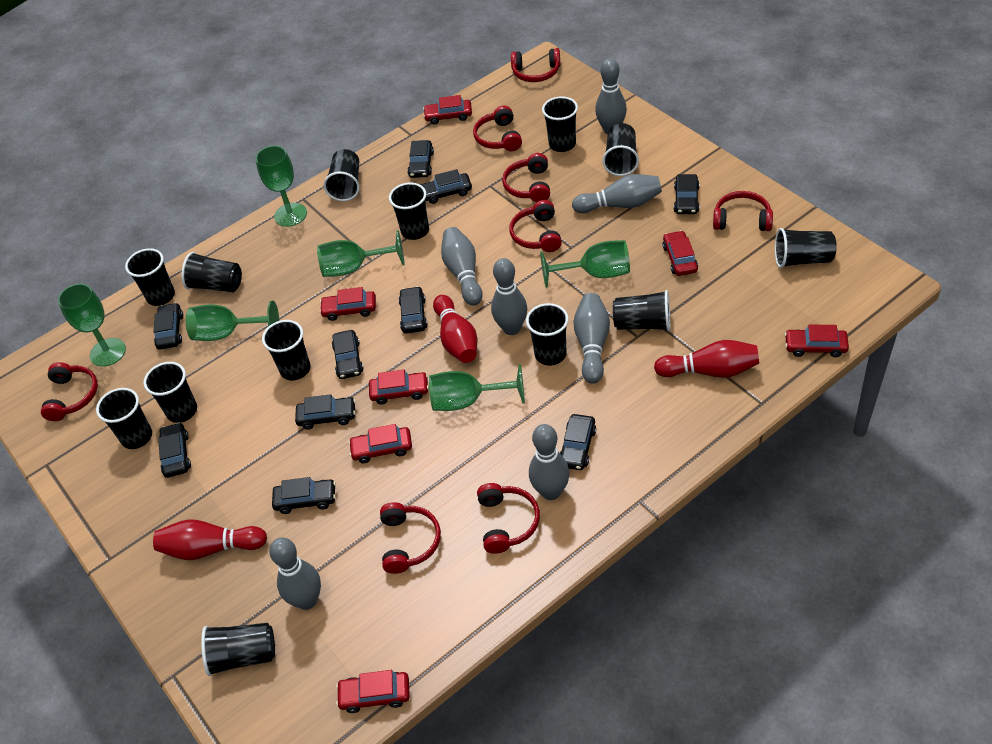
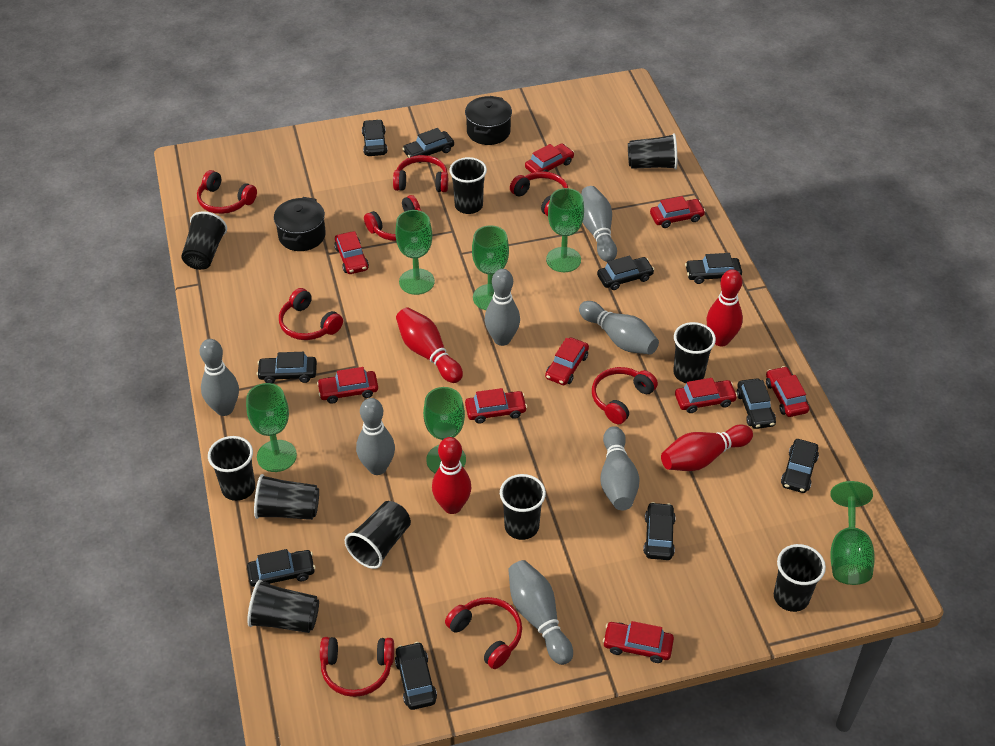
black cup: [96,388,152,449] [125,248,175,306] [144,362,197,423] [182,252,242,292] [201,623,275,676] [262,320,311,380] [324,149,360,201] [389,183,429,240] [526,303,569,366] [542,96,578,152] [602,123,639,176] [613,290,670,331] [775,228,837,268] = 13 -> [181,211,227,270] [208,436,255,501] [247,580,319,633] [254,474,319,520] [345,501,411,569] [450,157,487,214] [500,474,546,540] [628,133,677,169] [673,322,716,383] [774,544,826,612] = 10
black pot: none = 0 -> [274,197,326,251] [465,96,512,145] = 2
red bowling pin: [153,519,267,560] [433,295,477,363] [654,340,759,378] = 3 -> [396,308,463,383] [432,437,471,514] [661,424,753,471] [707,269,743,346] = 4
red car: [320,287,376,321] [336,670,410,713] [348,424,412,463] [369,370,429,405] [423,95,472,124] [663,231,698,276] [785,325,849,357] = 7 -> [317,367,378,404] [334,231,369,274] [465,388,527,424] [525,144,574,173] [545,337,589,385] [603,621,674,663] [650,196,705,228] [675,378,738,413] [766,366,809,417] = 9

